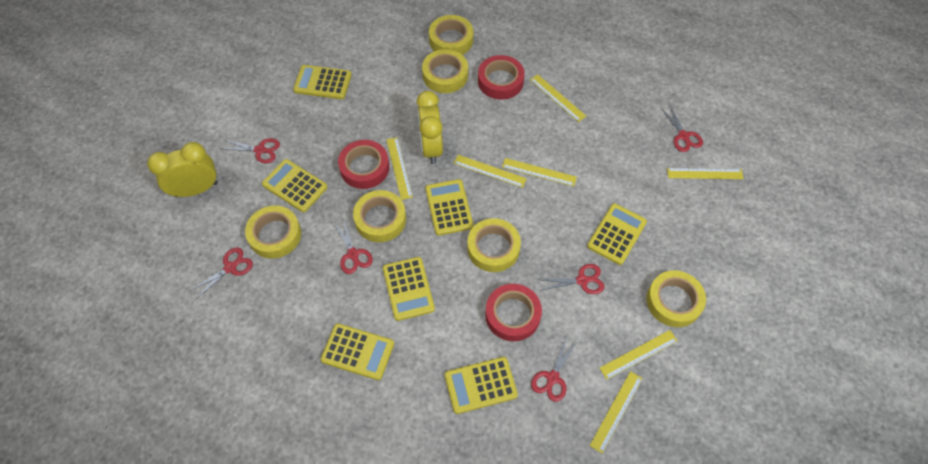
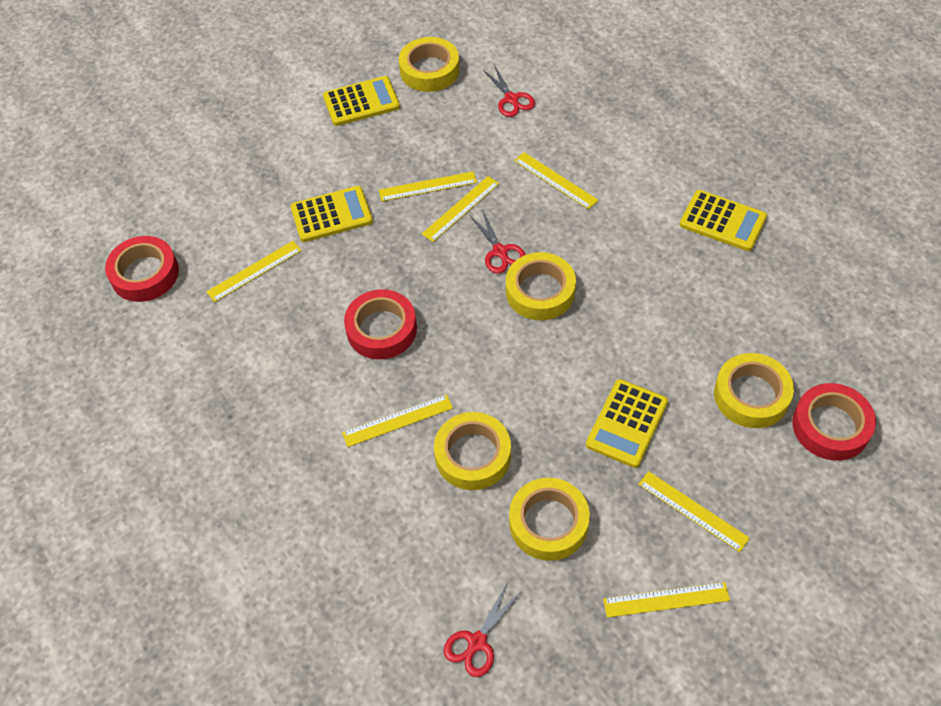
red scissors: [190,248,253,299] [220,138,280,163] [334,220,373,274] [531,335,577,402] [538,264,604,294] [661,105,703,152] = 6 -> [444,582,523,677] [470,210,526,274] [483,65,535,117] = 3
yellow calculator: [262,159,327,212] [293,65,352,99] [321,323,394,380] [383,257,435,321] [425,179,473,236] [445,357,518,414] [587,203,647,265] = 7 -> [290,186,373,242] [323,76,400,126] [586,379,668,468] [680,190,767,251] = 4
yellow clock: [147,142,218,197] [417,91,443,164] = 2 -> none = 0
yellow tape: [245,205,301,259] [353,190,406,242] [422,49,468,93] [429,15,473,55] [467,218,521,272] [647,270,706,327] = 6 -> [399,37,460,92] [434,412,511,490] [506,252,576,320] [509,478,590,561] [714,353,794,428] = 5

